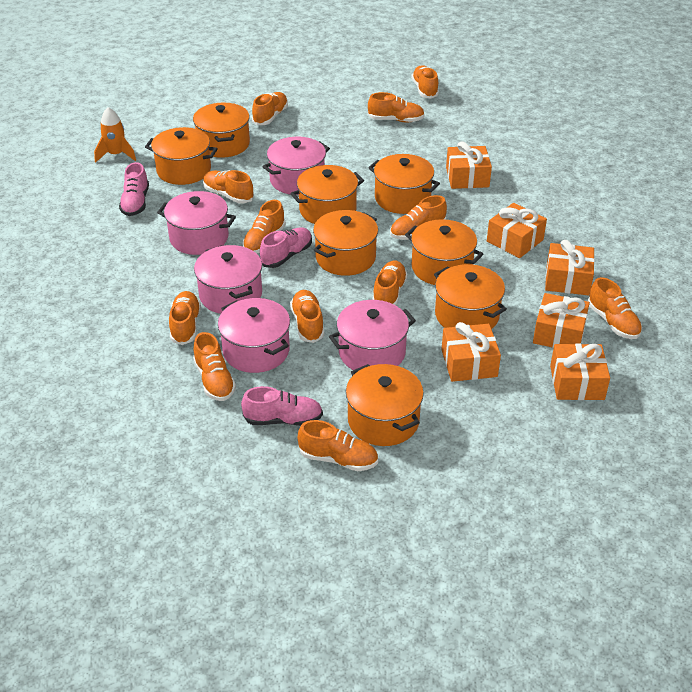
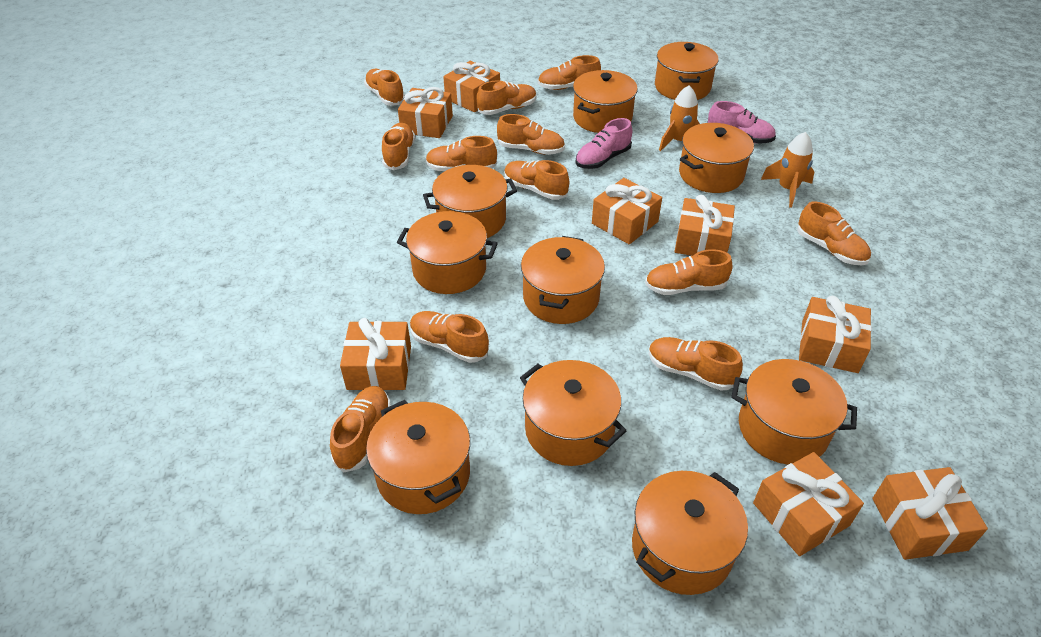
orange gift: [441,322,501,382] [446,141,492,189] [487,203,547,258] [533,293,590,348] [545,240,595,295] [550,343,610,400] = 6 -> [340,318,411,390] [398,87,453,138] [443,61,500,112] [592,178,662,245] [674,195,735,256] [753,452,864,556] [799,296,872,373] [873,467,988,560] = 8
orange pot: [145,127,218,185] [193,103,250,158] [290,165,364,224] [313,210,378,276] [346,364,424,446] [368,154,440,214] [405,219,483,285] [434,264,507,329] = 8 -> [366,400,470,514] [397,211,498,294] [423,165,517,238] [520,360,626,466] [521,236,605,324] [573,70,638,133] [632,471,748,595] [655,42,719,100] [679,123,754,193] [731,359,857,465] = 10
orange rocket: [94,107,136,163] = 1 -> [659,86,700,151] [761,132,814,208] = 2
pink pot: [157,191,236,255] [194,245,262,314] [218,298,290,373] [263,137,330,195] [329,300,416,370] = 5 -> none = 0
pink shoe: [119,162,149,216] [241,386,323,426] [260,227,312,268] = 3 -> [575,118,632,169] [707,101,776,143] = 2

